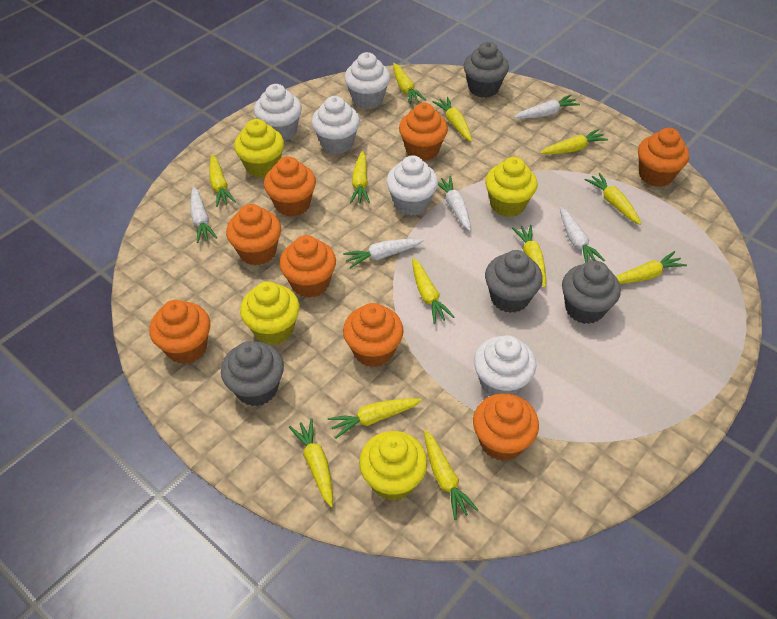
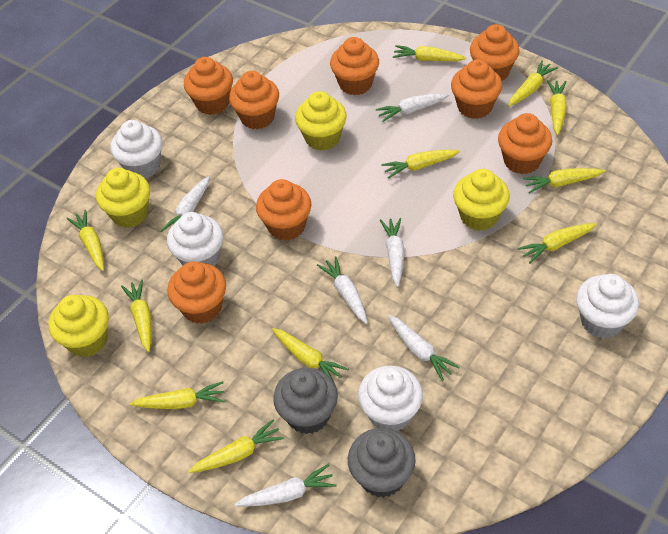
grey cupcake: [221,341,284,406] [464,42,509,98] [485,250,543,313] [562,261,621,324] = 4 -> [273,368,338,434] [348,428,416,498] = 2
white carrot: [190,187,217,243] [343,239,424,268] [438,176,471,231] [514,95,580,119] [560,207,605,263] = 5 -> [161,176,210,232] [235,464,336,507] [317,256,368,324] [376,93,450,122] [380,218,404,287] [388,315,459,381] = 6
white cupcake: [254,84,302,141] [312,96,360,154] [344,52,390,109] [386,155,438,216] [474,335,536,396] = 5 -> [110,120,162,178] [167,212,223,266] [358,366,423,431] [576,274,639,338] = 4
yellow carrot: [209,154,236,207] [289,418,333,507] [328,398,422,438] [350,151,370,203] [393,63,426,104] [412,258,454,324] [424,430,478,520] [432,97,472,142] [512,225,546,287] [540,129,608,154] [585,173,642,225] [616,251,687,284] = 12 -> [67,210,104,271] [121,279,152,352] [130,381,225,409] [188,419,284,473] [272,328,349,384] [381,150,460,179] [393,45,466,61] [508,60,558,106] [518,223,597,264] [523,168,605,193] [547,80,567,135] = 11

